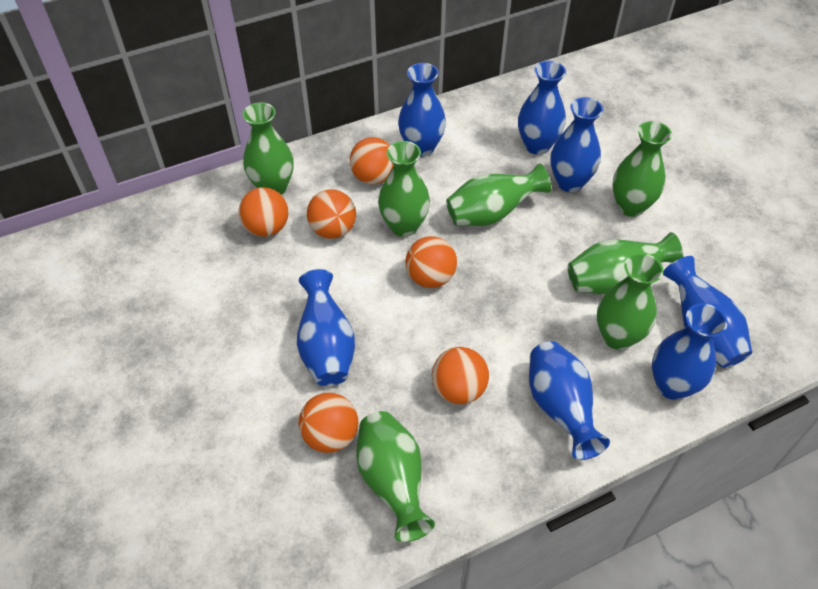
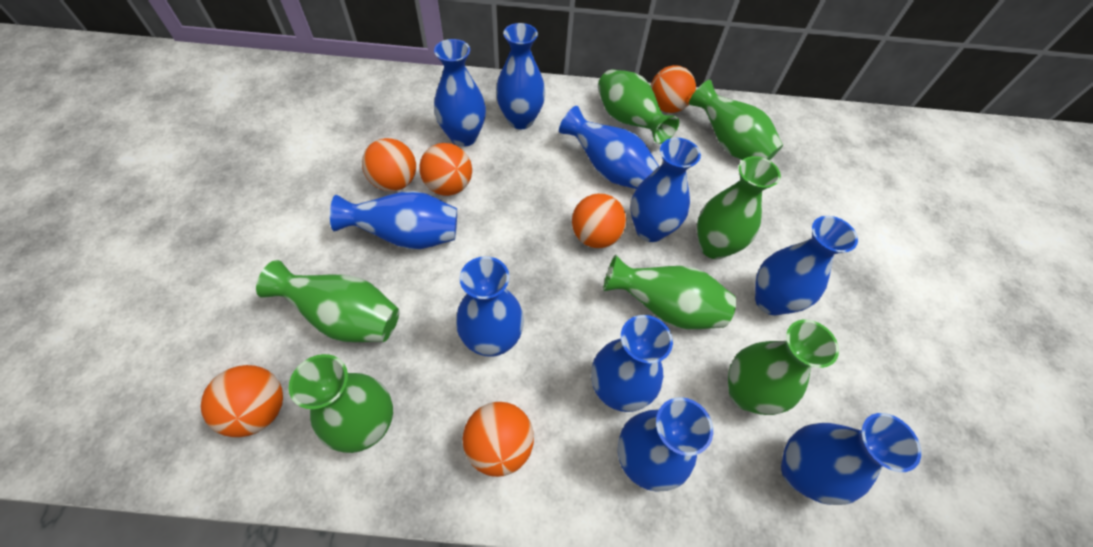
blue vase: [297,269,355,386] [398,63,446,157] [518,61,566,155] [529,341,610,460] [550,97,603,192] [652,303,727,400] [663,256,752,368] = 7 -> [330,191,457,249] [434,39,486,147] [456,256,524,357] [496,23,545,129] [559,106,659,189] [591,315,673,412] [618,397,713,491] [630,138,701,242] [755,216,858,315] [781,413,921,505] = 10

